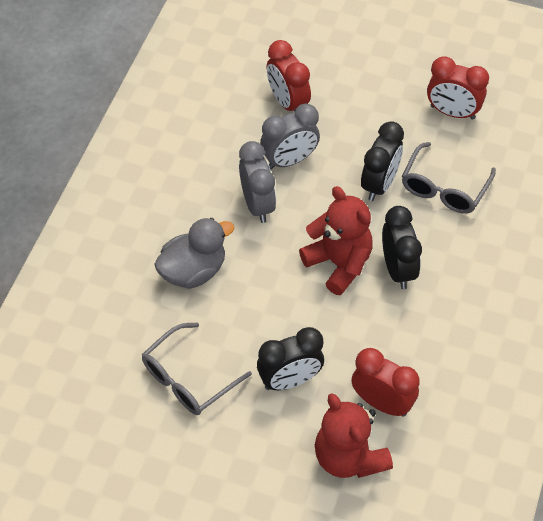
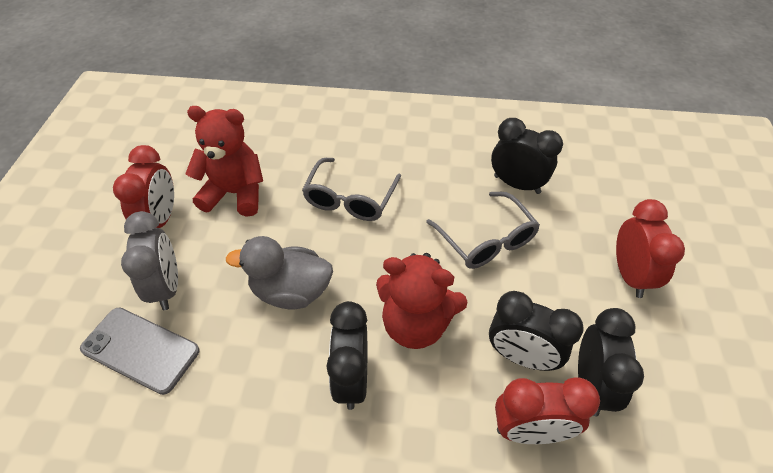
black clock: [257,327,324,390] [361,121,404,201] [382,206,422,289] = 3 -> [326,301,367,410] [489,291,584,371] [491,118,563,194] [578,308,644,417] = 4
grey clock: [239,141,276,223] [260,104,320,169] = 2 -> [121,211,178,310] = 1
grey phone: none = 0 -> [80,307,199,395] = 1

